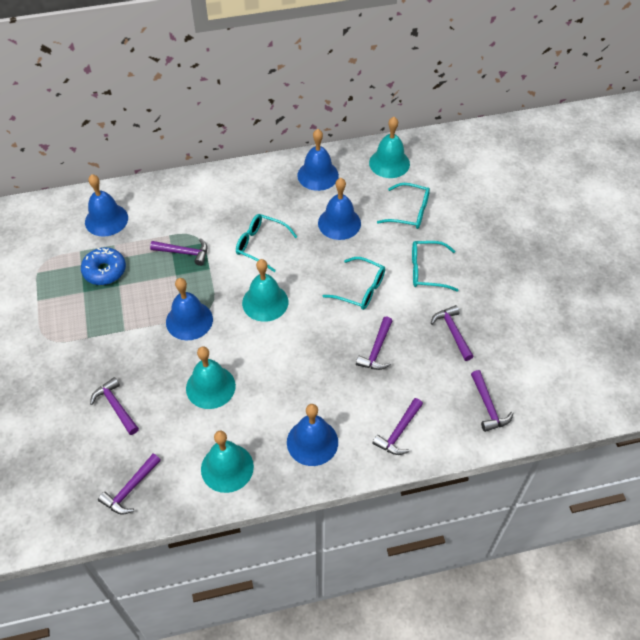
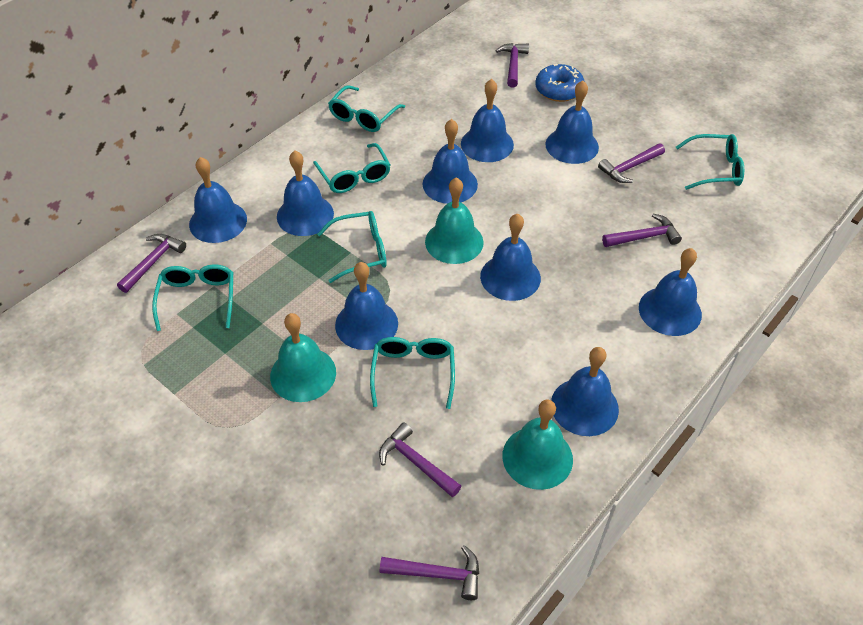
blue bell: [85,174,128,237] [166,278,213,340] [287,404,338,466] [297,129,339,191] [318,178,361,240] = 5 -> [189,157,247,243] [277,151,334,236] [335,262,398,350] [423,119,478,204] [461,79,514,162] [480,213,541,301] [546,80,599,164] [551,347,619,436] [639,248,702,336] = 9
purple hammer: [90,377,139,435] [98,454,161,515] [150,238,207,266] [356,316,392,370] [372,398,423,455] [431,305,474,361] [471,370,514,432] = 7 -> [117,234,186,293] [379,422,461,497] [380,545,479,600] [495,43,529,88] [598,143,665,183] [602,214,682,247] = 6
turquoise bell: [186,347,236,409] [201,431,254,493] [242,259,288,322] [369,117,410,178] = 4 -> [270,313,336,402] [425,178,484,264] [502,400,573,490] = 3
turquoise glasses: [236,214,297,272] [323,257,385,310] [377,183,430,229] [412,241,459,292] = 4 -> [152,264,233,331] [313,143,390,193] [317,211,387,283] [328,85,405,132] [370,337,455,409] [676,134,744,190] = 6

